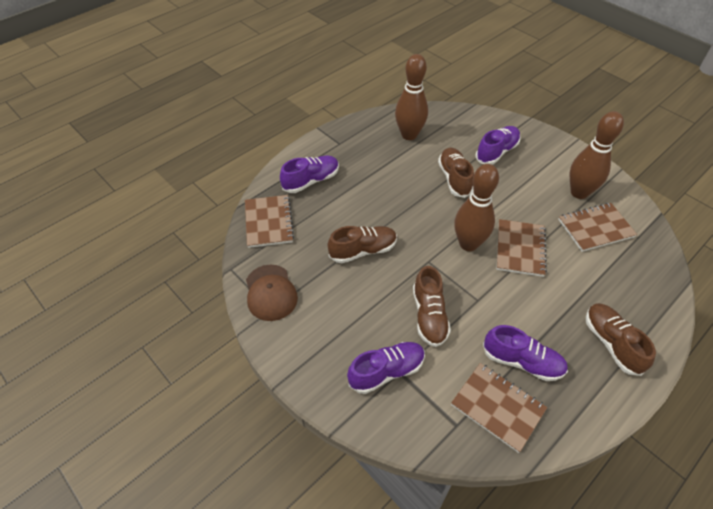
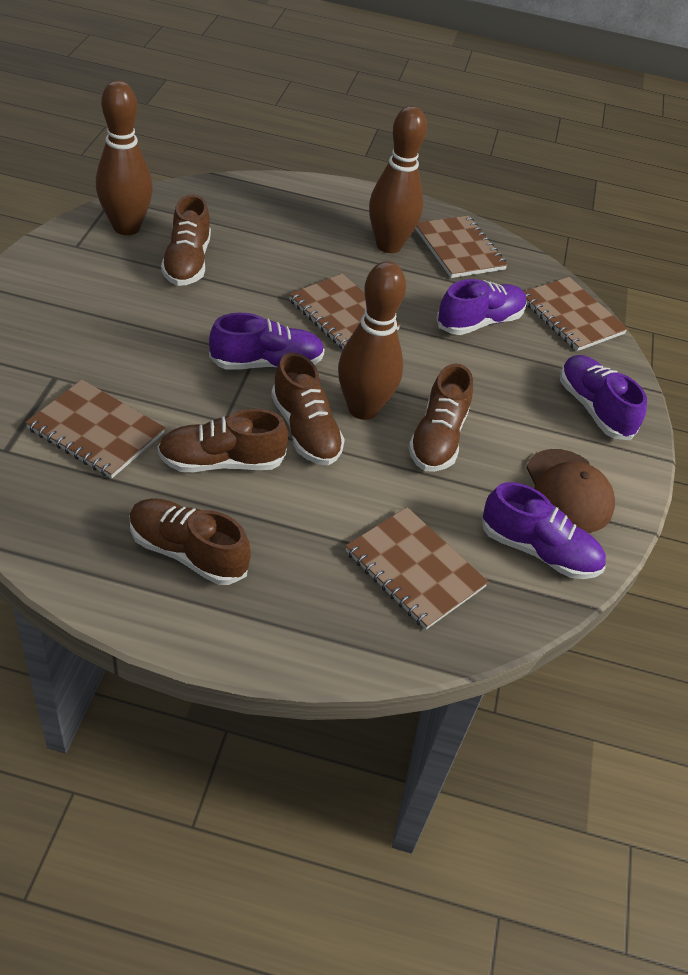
brown notebook: [245,195,294,248] [451,363,547,453] [497,219,547,277] [558,203,637,252] = 4 -> [25,380,165,479] [289,273,401,349] [345,507,489,630] [415,215,508,278] [524,277,628,351] = 5
brown shoe: [328,226,397,263] [413,266,451,347] [438,148,474,198] [586,303,656,376] = 4 -> [130,498,251,585] [158,409,288,472] [161,195,211,286] [271,353,345,465] [408,364,473,472] = 5

